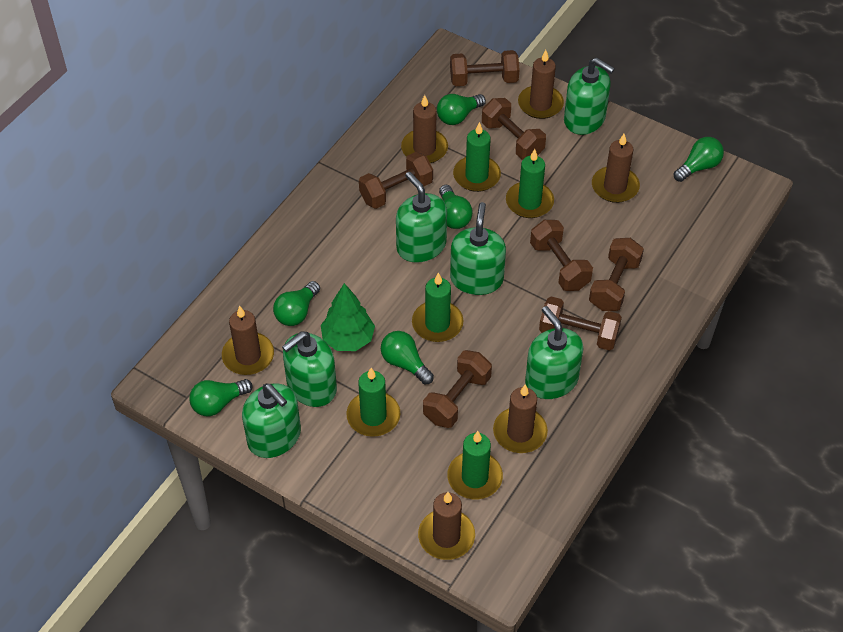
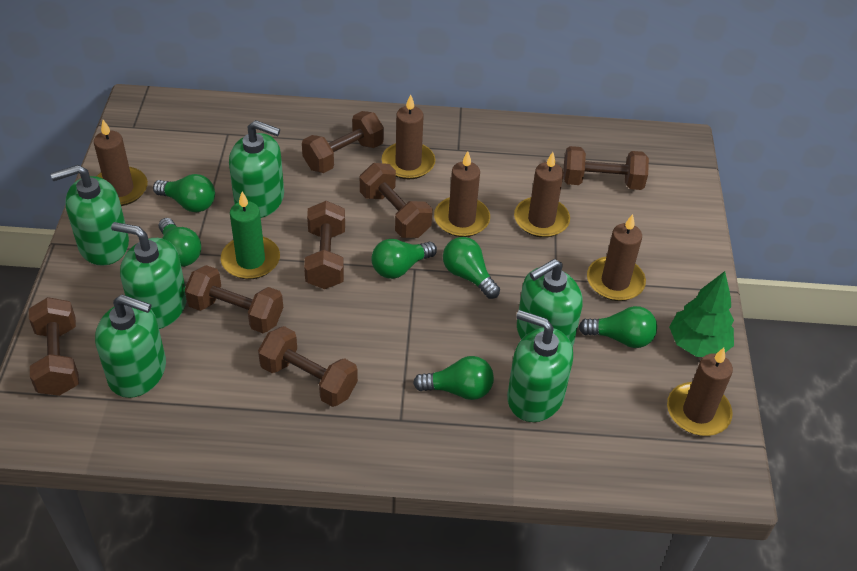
green candle: [346,368,400,437] [412,273,463,342] [447,431,503,499] [453,122,501,192] [506,149,554,218] = 5 -> [221,192,280,279] = 1

